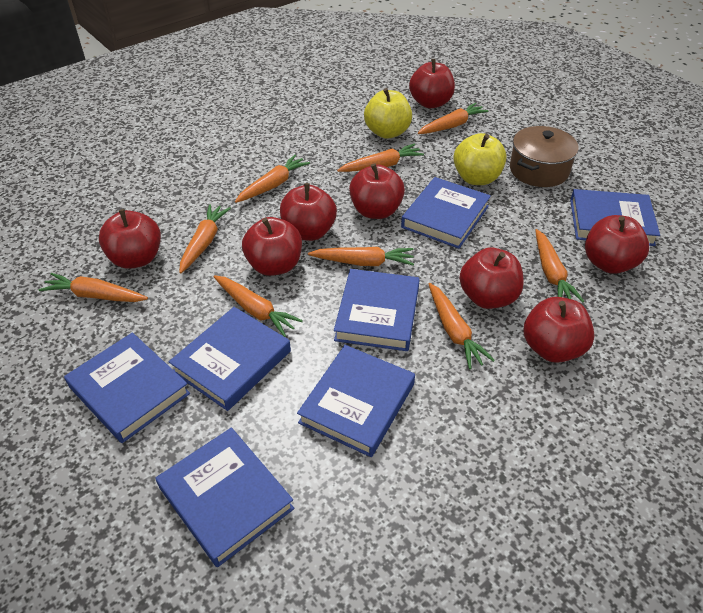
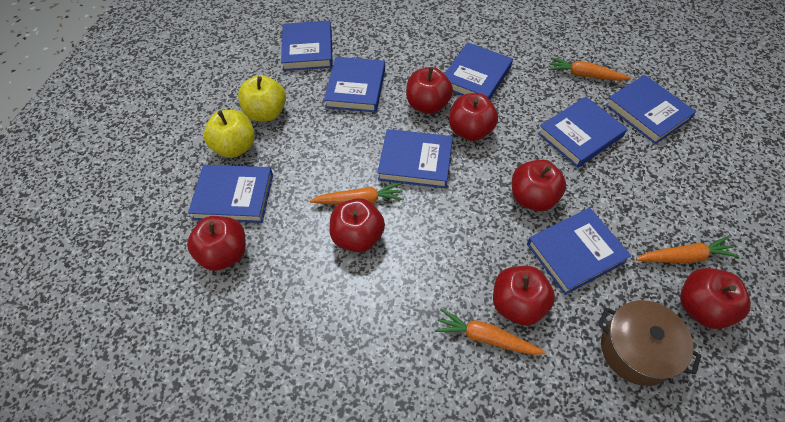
blue book: [64,332,190,443] [156,427,294,567] [169,307,291,411] [297,345,415,457] [334,269,420,351] [401,177,491,249] [570,189,660,246] = 7 -> [188,165,273,223] [281,21,333,71] [324,57,385,112] [377,129,453,188] [445,42,513,99] [527,208,631,295] [538,96,627,168] [605,75,696,144] = 8
orange carrot: [39,273,148,302] [179,204,231,274] [214,275,303,337] [235,155,310,203] [308,247,414,266] [337,144,424,172] [418,103,489,134] [429,283,495,369] [535,229,584,302] = 9 -> [310,182,404,205] [435,309,546,355] [548,57,631,81] [636,236,739,263] = 4
red apple: [99,209,161,269] [242,217,302,276] [280,183,337,241] [349,163,405,219] [409,59,455,108] [460,248,524,309] [524,297,595,363] [585,215,649,274] = 8 -> [187,216,246,271] [329,198,385,253] [406,67,453,114] [449,93,498,141] [493,266,555,326] [512,160,566,211] [680,268,751,329] = 7

